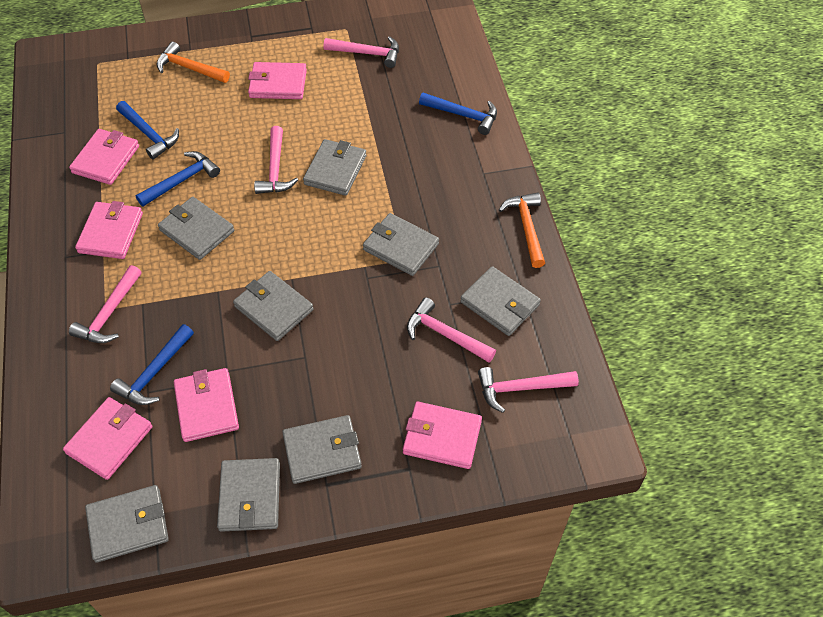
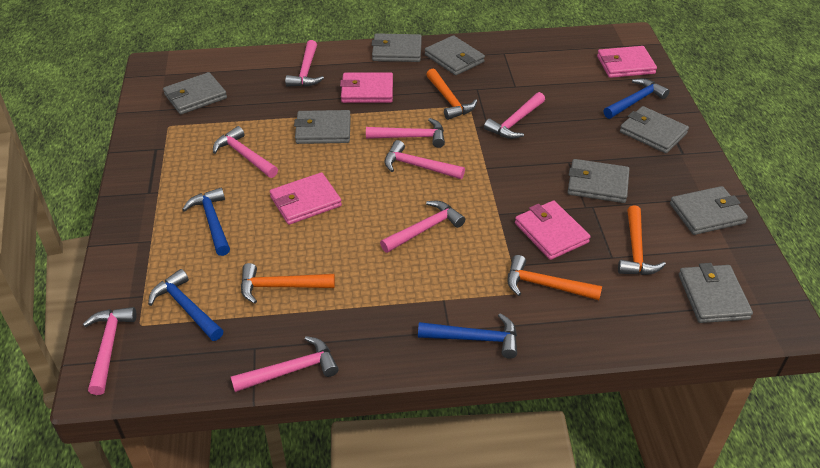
orange hammer: [157,42,230,83] [499,193,545,268] = 2 -> [241,263,335,304] [426,69,477,120] [507,255,602,300] [618,205,666,275] = 4
pink hammer: [69,265,142,343] [254,126,298,194] [324,36,399,68] [407,297,496,363] [478,367,579,413] = 5 -> [83,307,137,395] [213,126,278,178] [231,336,339,392] [285,40,324,87] [366,118,445,148] [380,201,465,253] [385,140,465,179] [484,92,545,139] = 8
pink wallet: [63,397,152,480] [69,129,139,185] [75,201,143,259] [174,368,239,442] [248,62,307,99] [403,402,482,469] = 6 -> [270,172,342,225] [340,73,393,103] [515,201,590,260] [597,46,657,78] = 4

